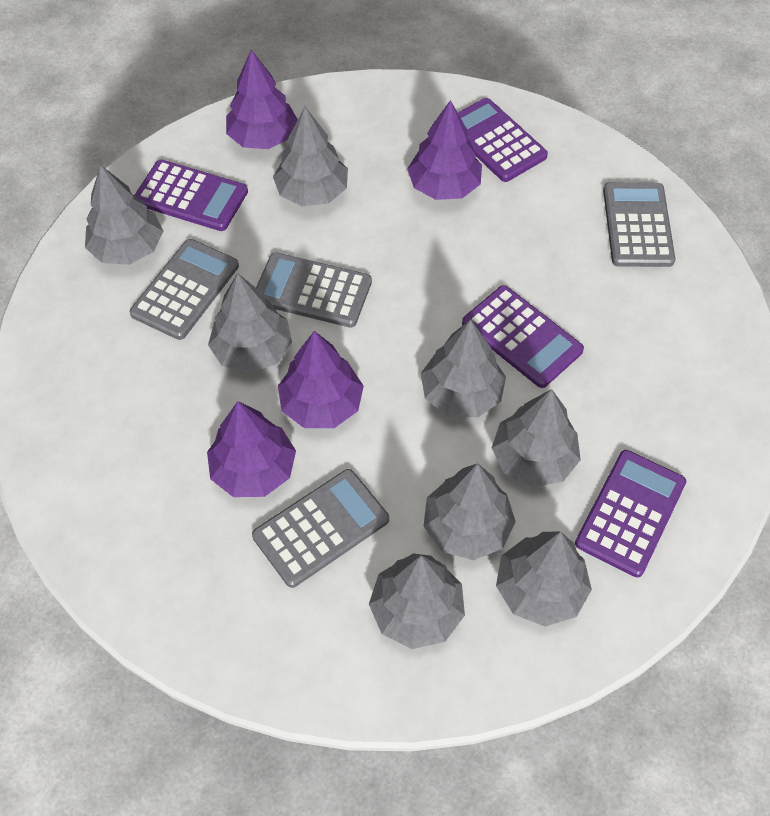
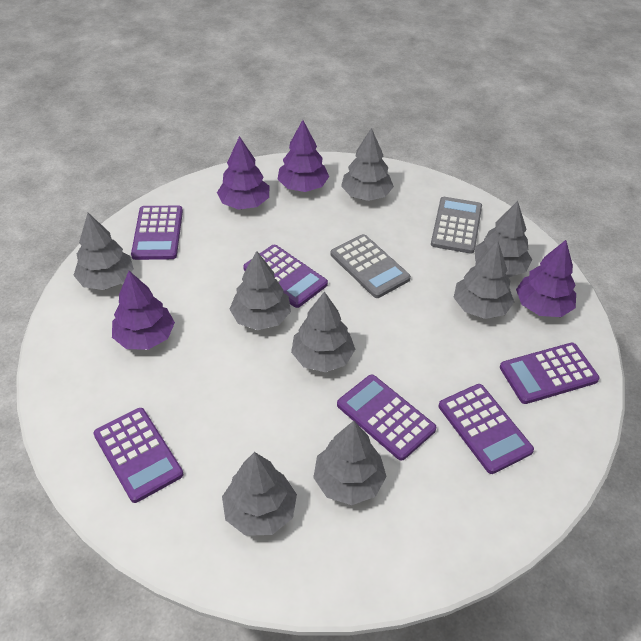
grey calculator: [130,239,239,340] [252,469,389,588] [256,253,372,328] [603,182,675,267] = 4 -> [330,234,411,298] [431,197,482,254] = 2
purple calculator: [134,160,248,231] [458,98,548,182] [462,285,584,388] [575,450,686,577] = 4 -> [93,408,183,503] [131,206,183,260] [243,245,328,308] [337,375,436,461] [439,384,534,474] [500,343,600,404] = 6

